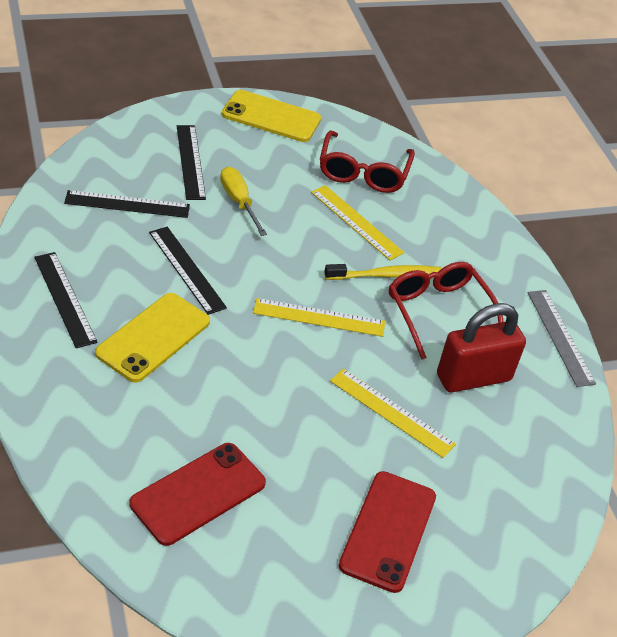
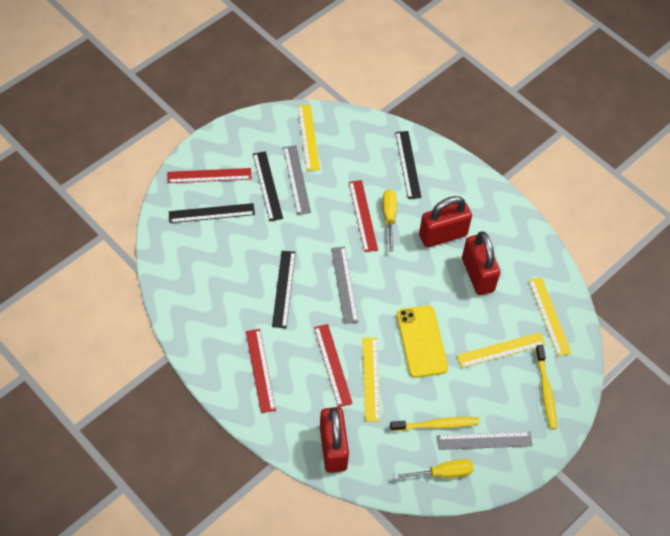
grey ruler: [528,290,596,387] = 1 -> [283,145,311,215] [331,247,358,324] [437,432,533,450] = 3
red glasses: [320,131,415,193] [389,262,503,360] = 2 -> none = 0
red padlock: [437,303,526,392] = 1 -> [320,407,349,473] [419,196,472,248] [462,232,500,295] = 3
red phone: [130,443,266,546] [339,471,436,593] = 2 -> none = 0
red ruler: none = 0 -> [167,168,252,183] [246,329,276,413] [314,324,353,407] [349,180,378,252] = 4
yellow phone: [95,293,210,383] [222,90,321,142] = 2 -> [397,305,448,378] = 1
yellow ruler: [253,298,385,337] [311,185,404,261] [330,368,456,458] = 3 -> [298,105,320,171] [362,337,380,421] [457,332,546,368] [528,277,571,356] = 4
yellow screwdriver: [220,167,267,236] = 1 -> [383,189,397,251] [394,459,474,479] = 2
yellow toothbrush: [324,264,442,280] = 1 -> [390,417,480,431] [535,345,557,429] = 2

